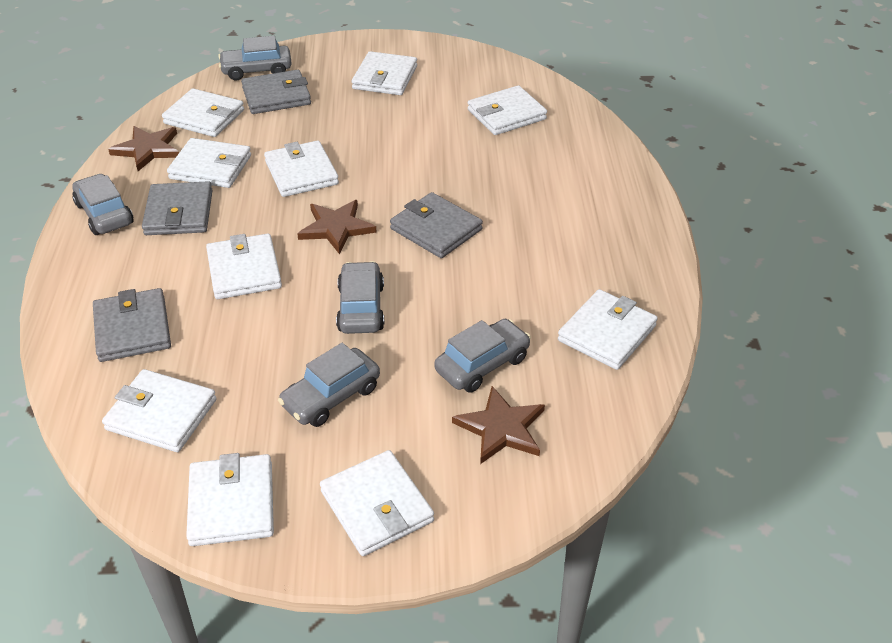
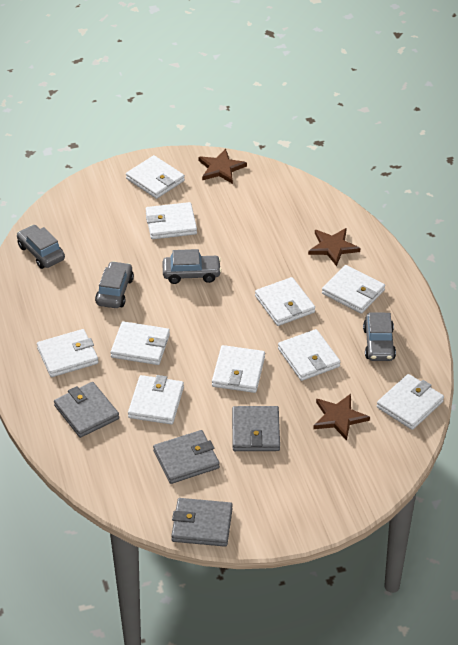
grey car: [72,174,134,235] [218,36,292,81] [278,343,380,427] [336,261,384,334] [434,319,531,393] = 5 -> [17,225,65,269] [95,261,134,308] [162,249,222,284] [363,313,396,361] = 4

